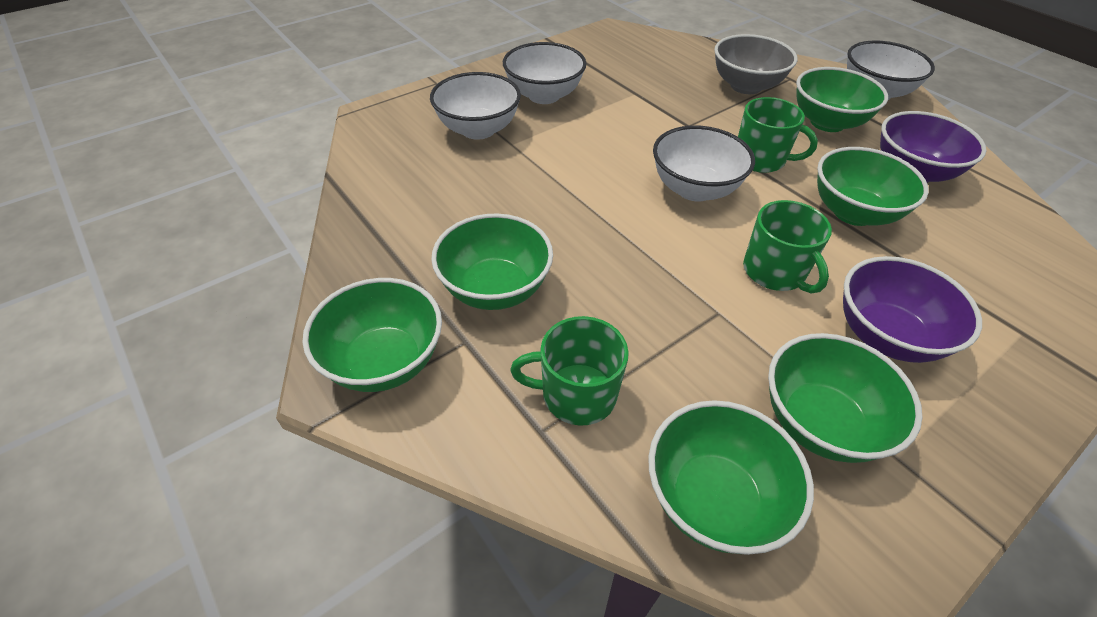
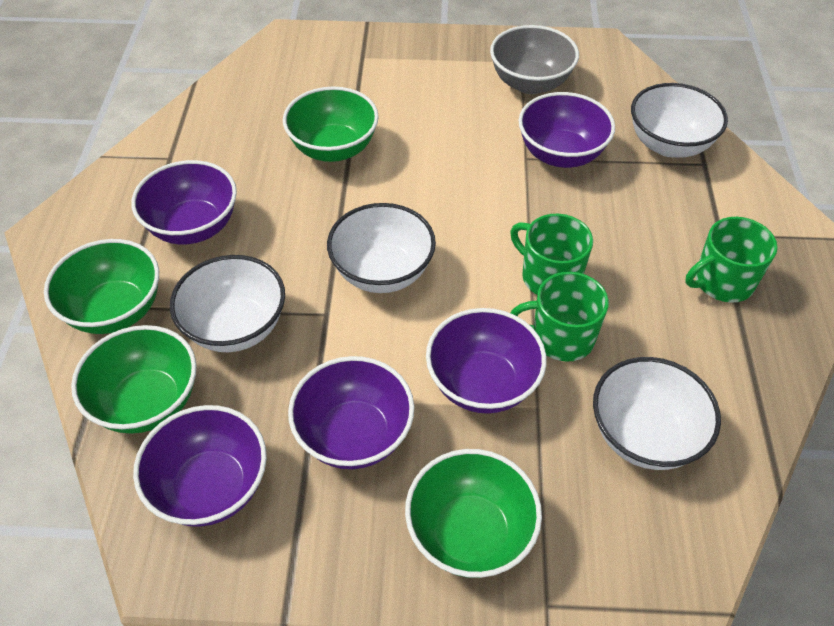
green bowl: [302,278,442,392] [431,214,553,310] [648,400,814,555] [768,333,923,463] [796,67,888,132] [817,147,929,226] = 6 -> [44,239,159,334] [71,325,197,433] [283,86,379,162] [405,449,542,578] = 4
purple bowl: [843,256,982,363] [880,111,987,183] = 2 -> [131,160,237,244] [133,405,267,527] [288,356,415,469] [426,308,547,414] [519,92,615,168] = 5

